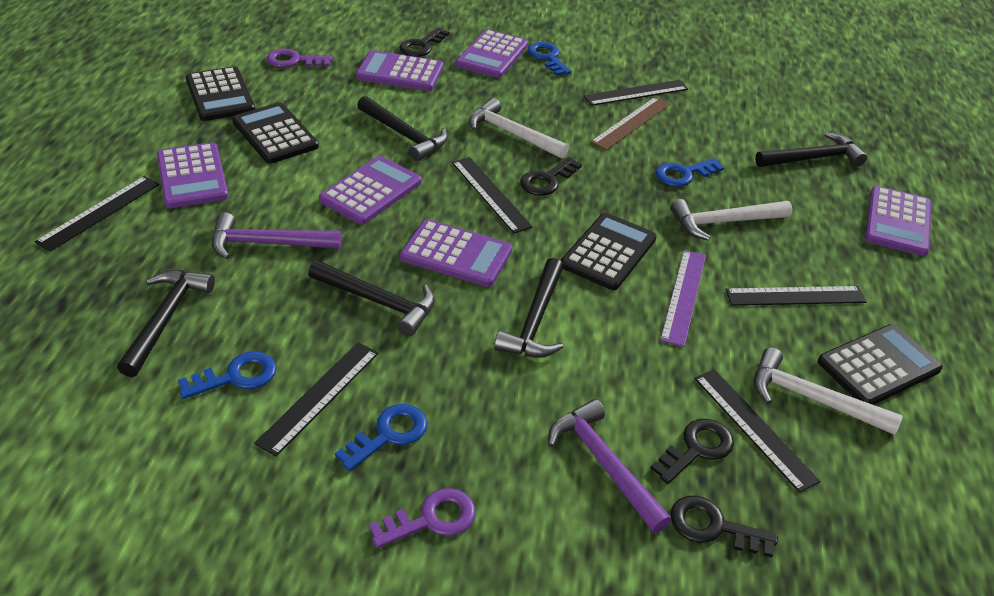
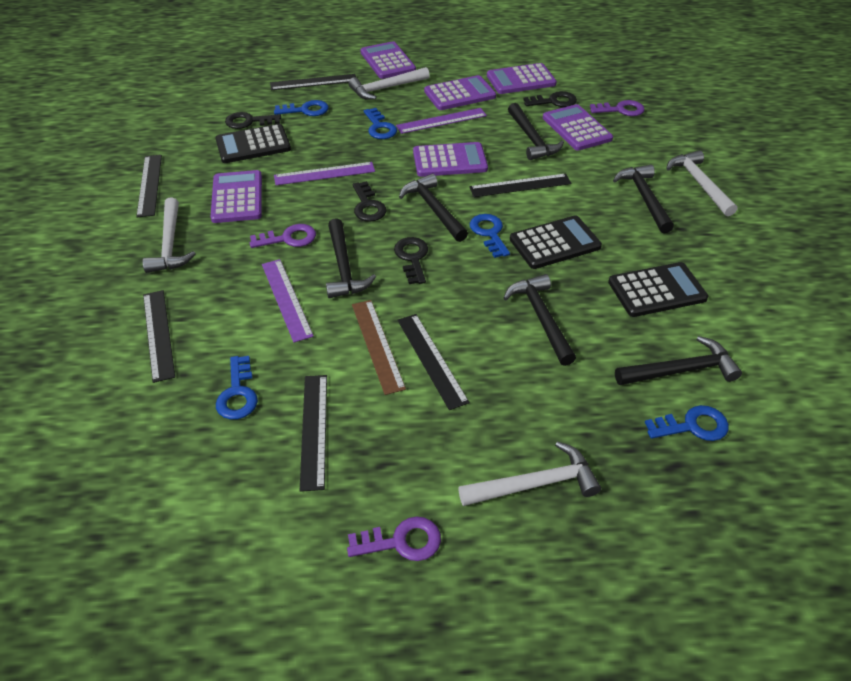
black calculator: [186,66,255,121] [232,103,319,164] [561,213,657,290] [818,324,943,405] = 4 -> [215,124,291,163] [510,215,602,269] [608,262,708,317] = 3
black hammer: [117,270,215,377] [308,260,435,336] [357,96,448,161] [494,258,564,358] [755,132,867,167] = 5 -> [326,218,376,298] [399,174,468,242] [503,274,576,366] [508,103,564,160] [613,164,674,233] [615,336,742,385] = 6
blue key: [178,351,277,399] [335,404,427,471] [528,42,571,76] [655,158,724,187] = 4 -> [216,356,258,420] [274,100,329,116] [364,108,397,139] [470,214,510,258] [645,405,729,441] = 5
purple hammer: [212,212,342,259] [548,399,671,533] = 2 -> none = 0
purple key: [266,49,333,67] [369,488,476,548] = 2 -> [250,224,316,248] [347,516,441,561] [590,100,645,116] = 3
purple ruler: [660,250,706,347] = 1 -> [262,259,314,343] [274,162,375,185] [396,108,487,134] = 3
white hammer: [469,98,569,159] [670,199,792,241] [754,347,903,435] = 3 -> [143,197,196,273] [348,67,430,100] [458,442,601,506] [666,150,738,216] = 4

